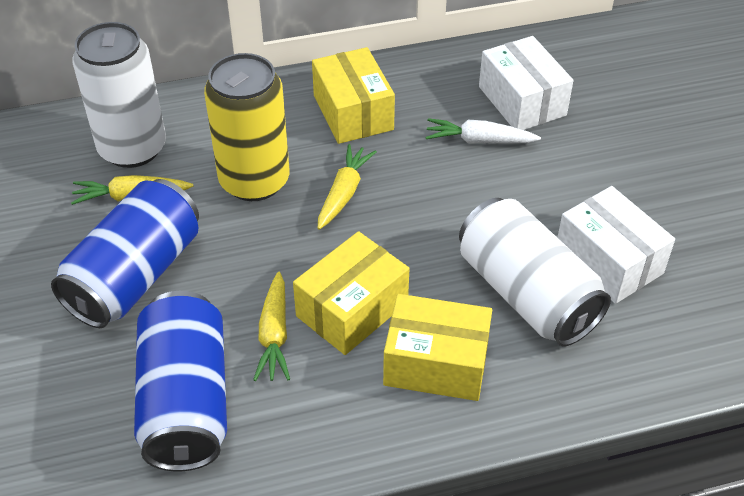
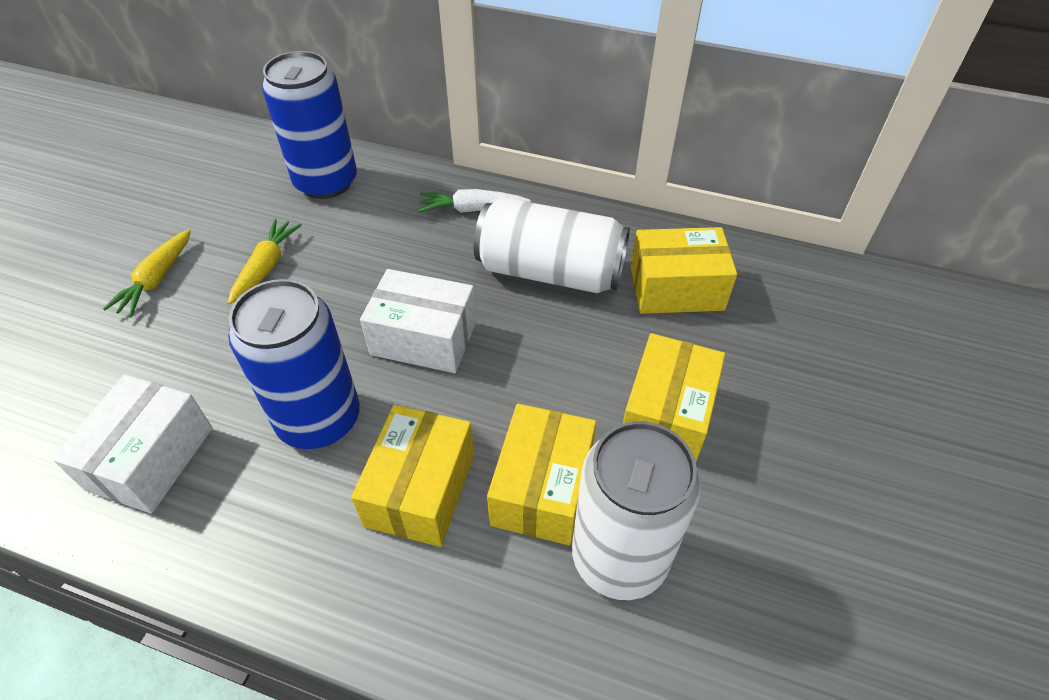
yellow box: [293,231,410,355] [312,47,395,144] [383,294,492,401] = 3 -> [351,405,474,547] [487,403,596,545] [623,333,725,462] [631,227,737,314] = 4
yellow can: [204,53,290,201] = 1 -> none = 0
yellow carrot: [71,175,193,205] [253,272,290,381] [318,144,377,230] = 3 -> [103,229,191,317] [228,219,302,305] = 2

